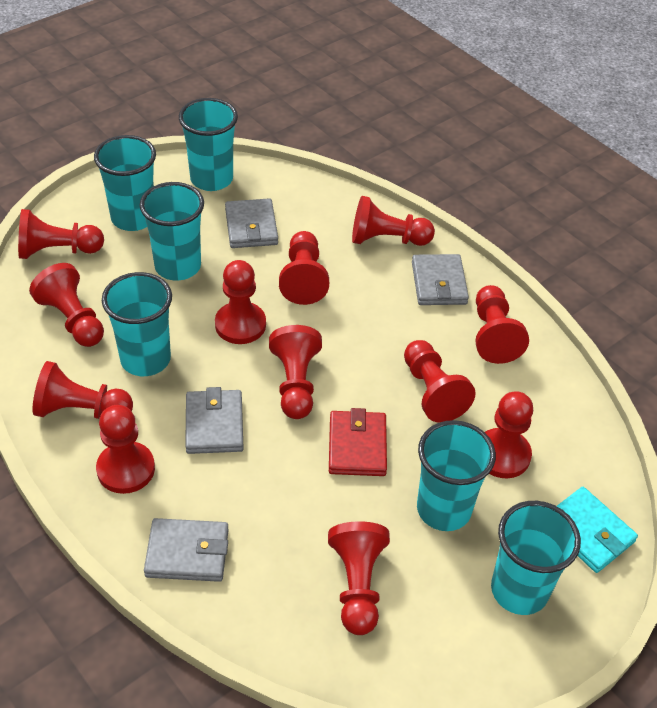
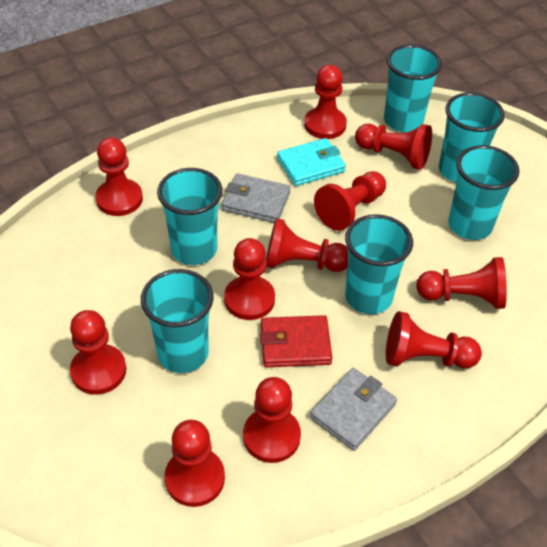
grey wallet: [144,518,229,582] [185,387,244,454] [225,198,278,248] [412,254,469,305] = 4 -> [222,174,291,223] [310,368,397,451] = 2
red pawn: [18,209,104,259] [29,263,104,347] [32,361,133,419] [96,405,155,494] [215,260,266,344] [269,325,322,419] [279,231,329,305] [328,521,390,635] [352,196,435,246] [404,340,476,423] [475,285,529,364] [485,391,533,478] = 12 -> [70,310,126,395] [95,137,143,216] [164,420,225,507] [224,238,275,320] [243,377,301,463] [266,218,348,272] [304,65,347,139] [314,171,386,231] [355,124,432,170] [386,311,482,369] [416,257,507,309] = 11

